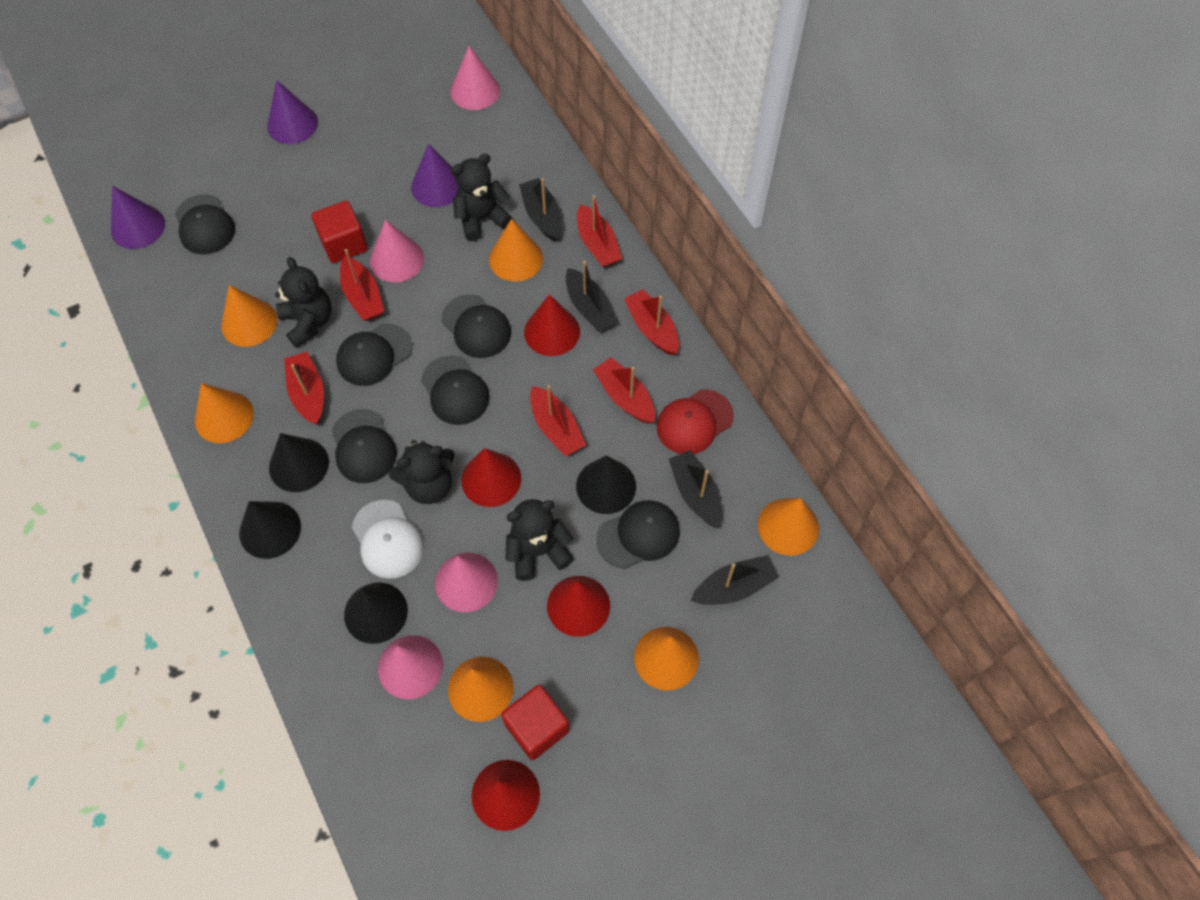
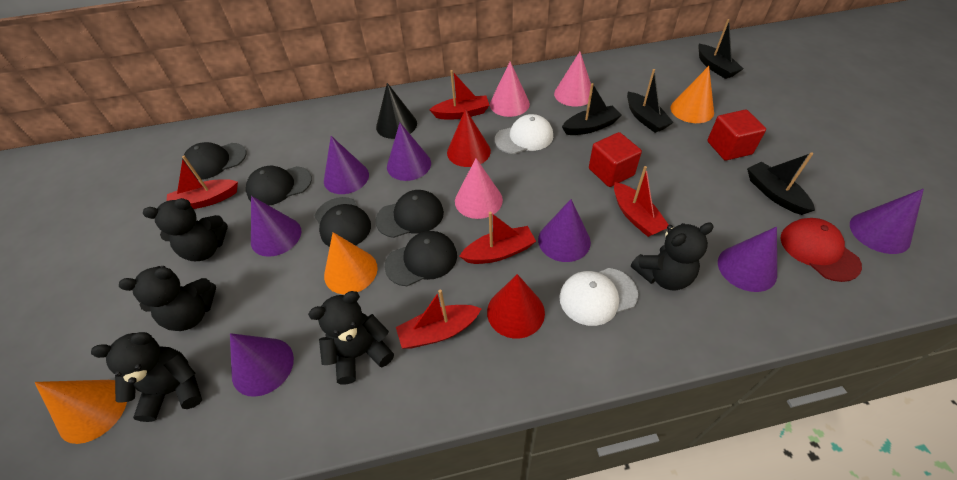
black cap: [175,194,235,255] [332,409,397,483] [336,323,412,386] [421,355,490,425] [442,294,511,358] [596,500,680,569] = 6 -> [183,142,247,180] [246,166,312,206] [315,197,371,247] [375,190,444,238] [385,231,457,286] = 5
black cone: [239,501,301,559] [269,433,329,492] [344,582,408,644] [576,455,636,514] = 4 -> [376,83,417,139] = 1
black teddy bear: [275,257,331,348] [389,440,455,504] [451,154,513,241] [505,499,574,581] = 4 -> [91,332,202,422] [119,266,216,331] [143,198,228,261] [308,291,394,385] [631,222,714,290] = 5
orange cone: [195,383,254,443] [221,285,278,347] [448,657,514,722] [489,219,543,282] [634,627,699,691] [758,498,819,556] = 6 -> [34,380,127,444] [324,232,378,294] [671,66,714,123] = 3
pink cone: [370,220,424,283] [378,635,443,699] [435,553,498,612] [451,46,500,110] = 4 -> [455,158,503,219] [490,62,530,117] [554,52,591,107] = 3
purple cone: [111,186,165,249] [267,80,318,144] [411,143,459,207] = 3 -> [230,333,294,397] [251,196,301,257] [324,136,369,194] [387,123,431,181] [538,199,591,262] [718,227,777,292] [850,189,924,254] = 7
red boat: [284,352,324,425] [340,249,384,321] [530,385,586,457] [577,195,622,268] [593,357,655,424] [624,289,679,355] = 6 -> [167,156,238,209] [396,290,482,348] [429,70,489,119] [459,212,536,264] [614,166,669,237] = 5
red cone: [461,448,521,507] [472,760,540,831] [524,294,580,356] [547,576,610,637] = 4 -> [447,109,491,167] [487,274,545,339] = 2
white cap: [352,500,424,579] = 1 -> [495,114,553,154] [559,268,638,326] = 2

